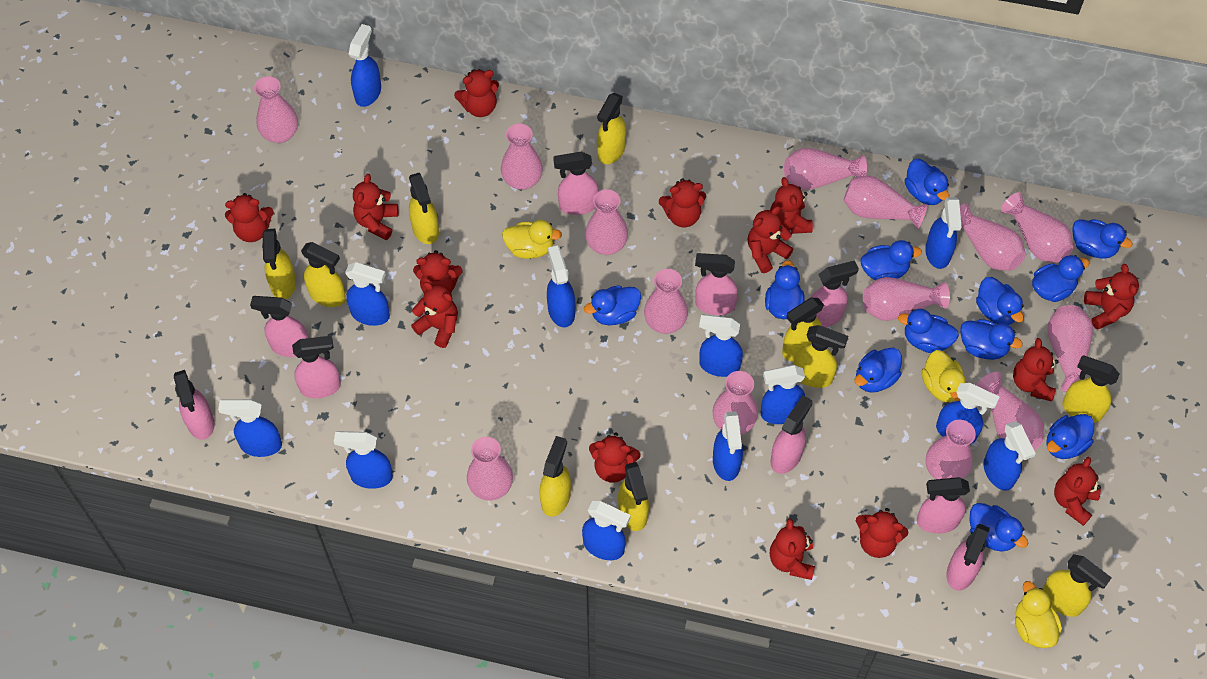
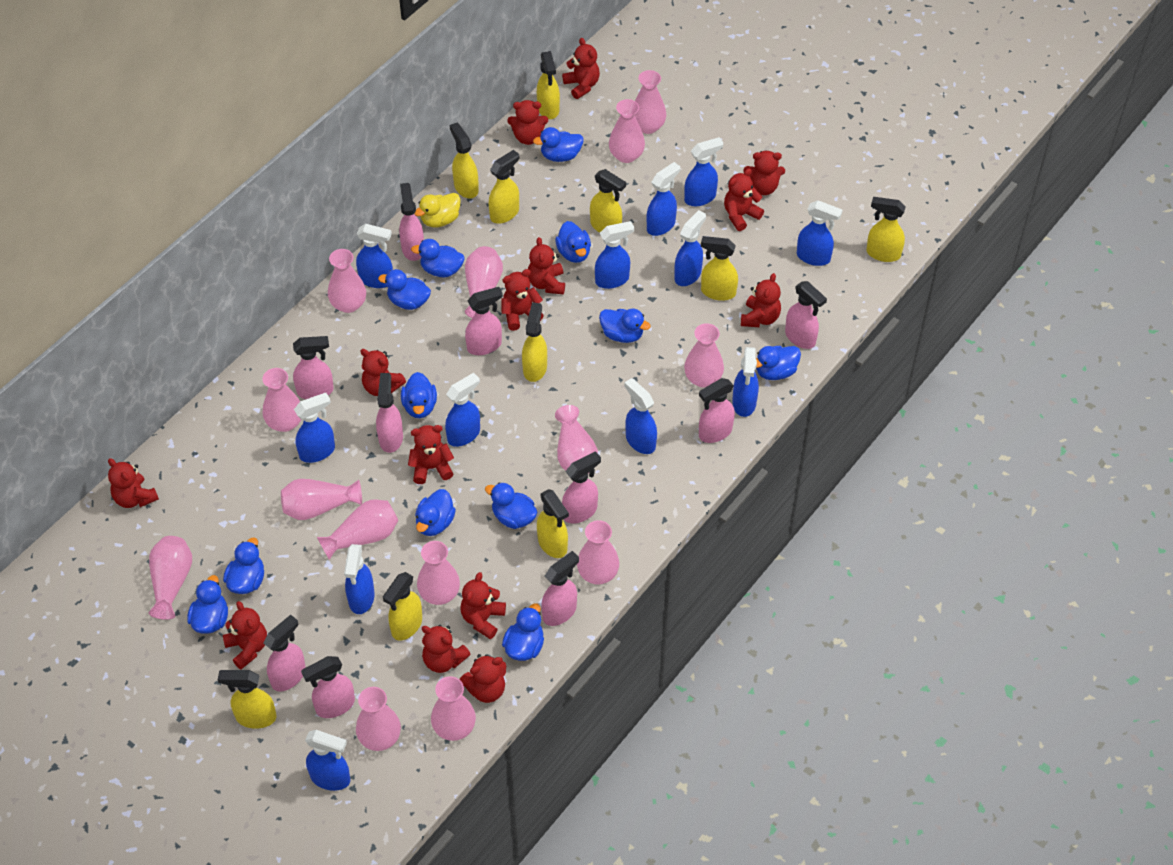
pink spray bottle: [174,370,214,440] [250,296,309,357] [292,336,341,398] [553,152,599,215] [695,253,738,315] [771,395,812,474] [810,260,859,327] [917,477,970,533] [946,524,990,591] = 9 -> [263,615,306,692] [293,336,334,399] [301,656,355,718] [376,373,403,453] [399,183,424,261] [465,287,503,355] [541,551,579,626] [562,451,601,524] [699,378,735,443] [785,281,827,349] = 10
yellow duck: [502,220,562,259] [922,350,965,402] [1015,581,1062,648] = 3 -> [414,193,461,227] = 1

